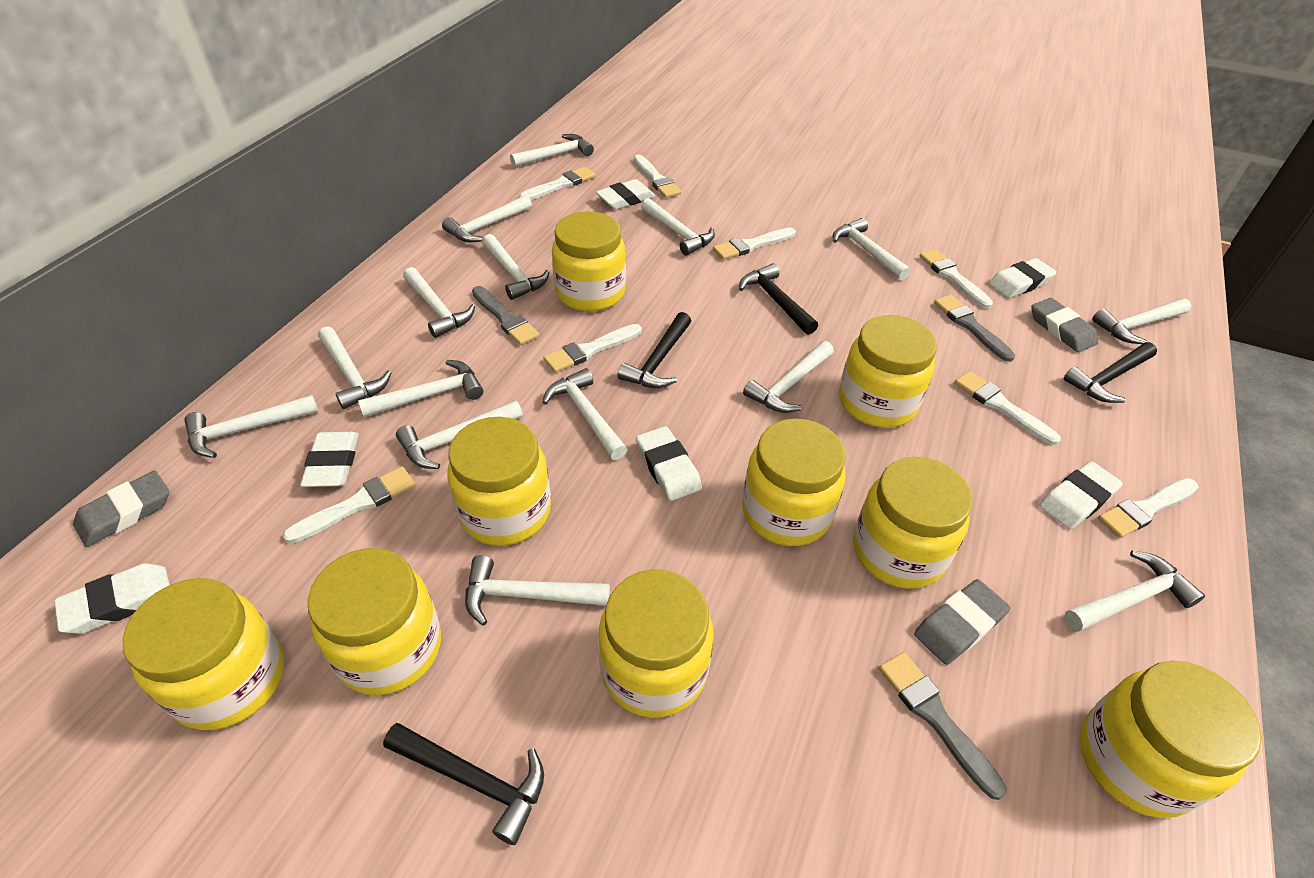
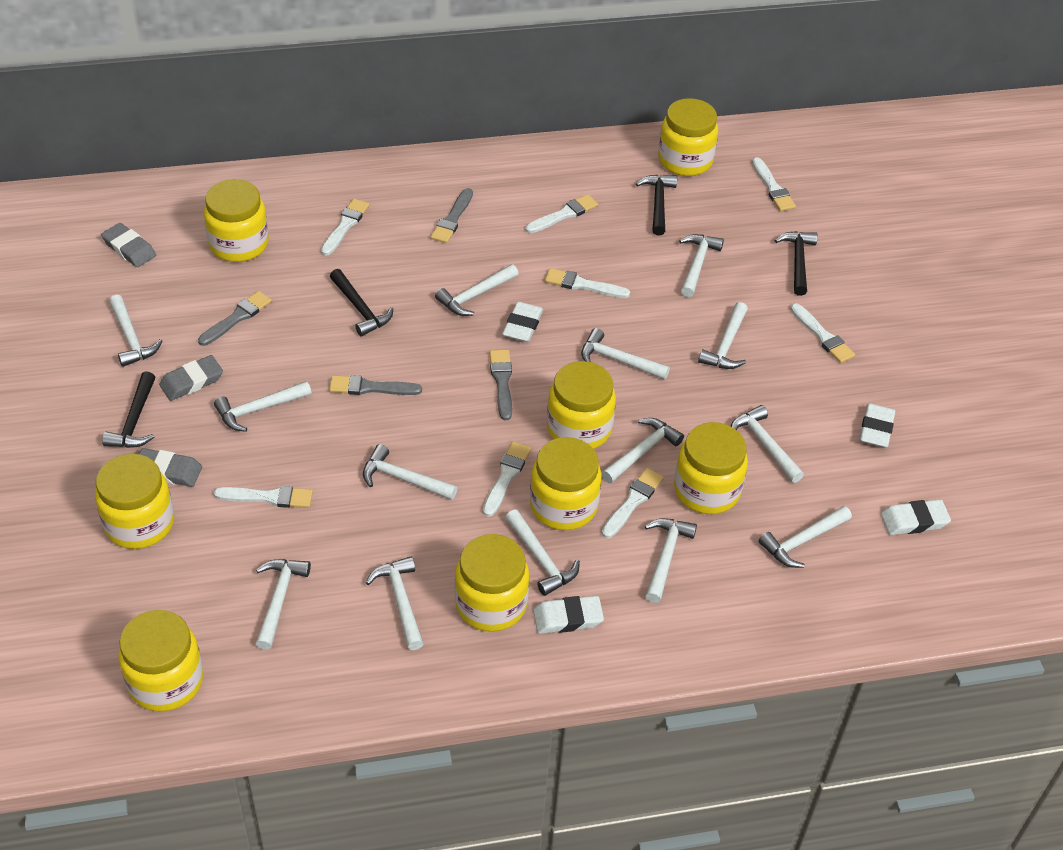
grey brush: [472,286,539,345] [879,652,1007,800] [934,295,1015,362] = 3 -> [198,291,272,346] [329,375,422,395] [430,188,473,243] [490,349,512,420] = 4
white eraser: [54,563,170,634] [300,432,359,487] [596,179,655,210] [636,426,702,501] [989,258,1057,298] [1039,461,1123,529] = 6 -> [502,302,543,342] [533,596,604,634] [860,403,895,448] [881,499,951,535] = 4
white hammer: [184,395,318,458] [318,326,392,409] [358,360,483,418] [396,400,523,469] [403,267,475,338] [442,195,532,243] [465,555,610,626] [482,234,550,300] [510,134,594,168] [542,368,628,460] [641,198,715,256] [743,341,834,413] [833,218,911,280] [1064,551,1205,632] [1092,298,1191,344] = 15 -> [109,295,162,367] [214,381,312,432] [256,559,311,650] [363,444,458,500] [366,556,424,650] [435,264,518,316] [505,509,580,596] [581,328,670,380] [602,418,684,483] [645,518,697,603] [679,234,724,298] [698,302,748,369] [731,405,804,483] [759,506,852,568] = 14
yellow jar: [122,578,284,730] [308,548,441,696] [448,417,551,546] [552,211,626,312] [598,569,714,718] [742,419,846,546] [839,315,937,428] [854,457,973,589] [1080,661,1262,818] = 9 -> [95,454,174,549] [118,610,203,711] [204,179,269,262] [455,534,529,632] [530,437,602,530] [547,361,616,449] [658,98,718,176] [674,422,748,514] = 8

